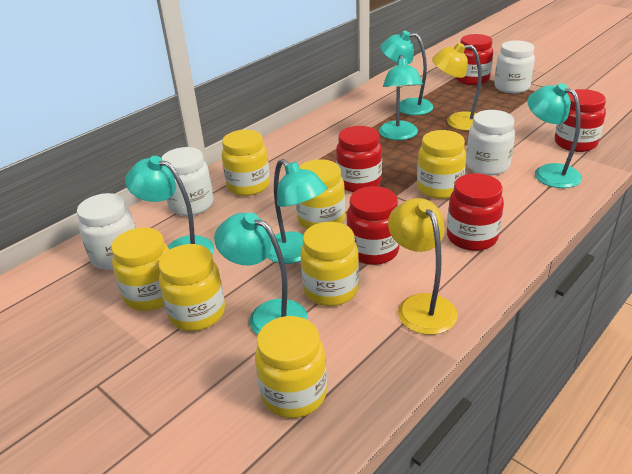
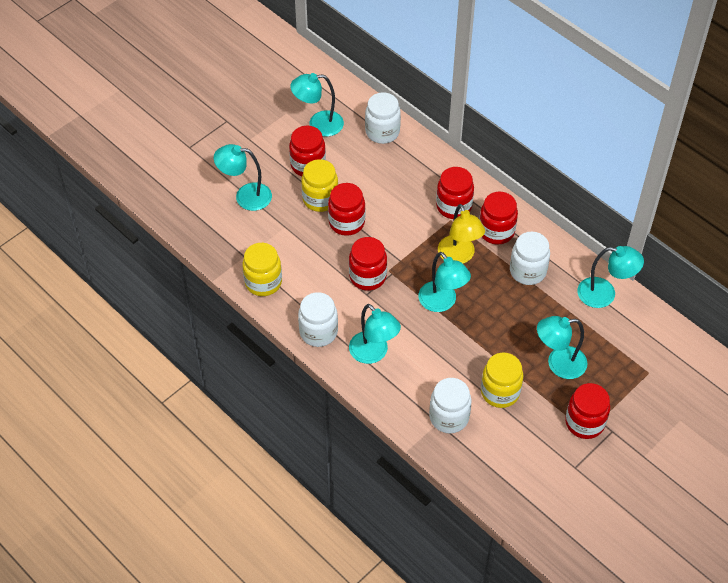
red jar: [336,126,382,192] [347,186,400,265] [447,173,504,251] [456,34,493,85] [555,89,606,152] = 5 -> [289,126,326,176] [328,183,365,236] [349,237,387,291] [436,167,474,219] [479,192,518,244] [565,383,610,439] = 6
yellow jar: [111,228,169,311] [159,244,225,331] [222,130,270,196] [255,316,327,418] [296,159,345,229] [300,222,359,306] [417,130,466,199] = 7 -> [243,243,282,296] [301,159,338,212] [481,353,523,408] = 3
yellow lamp: [388,198,458,335] [432,42,482,131] = 2 -> [438,204,485,264] = 1

